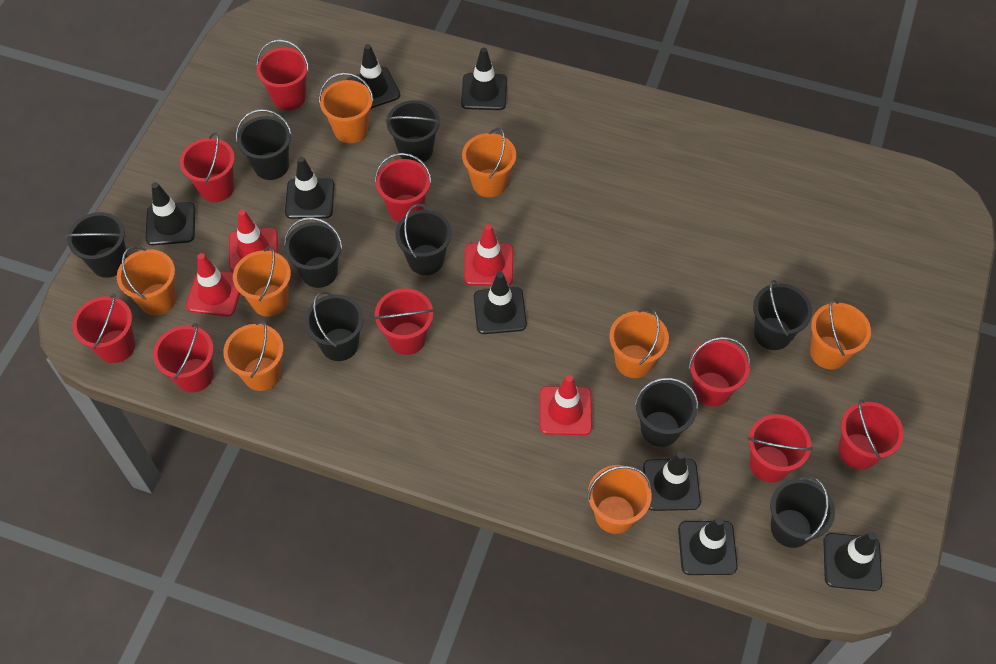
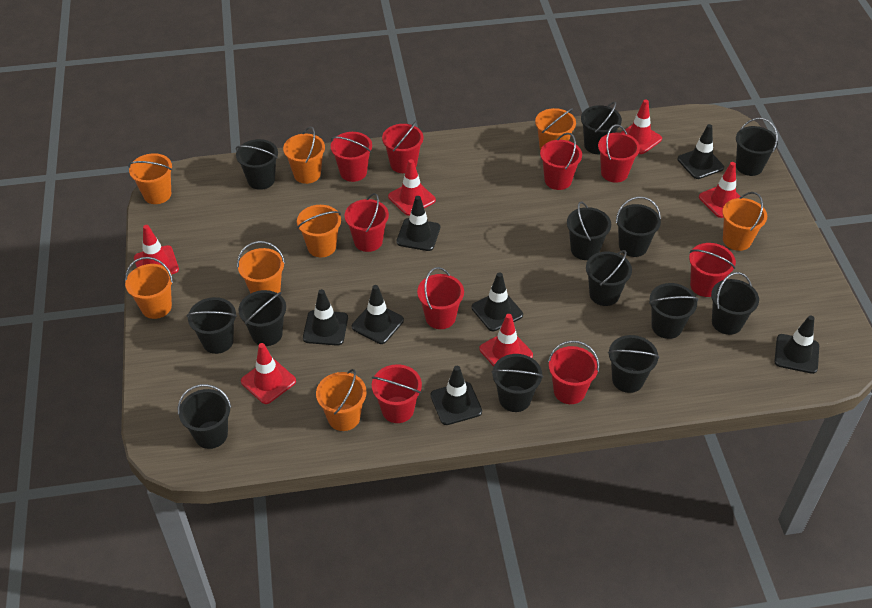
black bucket: [65,212,127,278] [236,109,292,180] [284,217,343,288] [304,291,364,361] [386,100,441,163] [395,204,452,275] [635,378,698,447] [753,280,812,350] [770,476,835,548] = 9 -> [178,384,231,449] [187,297,237,354] [236,139,278,190] [239,290,286,346] [491,354,543,412] [567,201,611,260] [581,102,622,154] [586,250,632,306] [608,335,659,393] [616,196,661,257] [649,283,698,339] [711,272,759,335] [736,118,778,176] = 13
black traffic cone: [145,182,196,245] [285,157,335,219] [347,44,400,109] [461,47,507,110] [474,272,527,334] [643,452,701,511] [678,517,738,575] [823,532,882,591] = 8 -> [303,289,348,346] [352,285,404,344] [396,196,440,251] [431,366,482,425] [472,272,523,331] [677,124,724,179] [774,315,819,374] = 7
red traffic cone: [186,253,240,317] [229,209,278,272] [464,224,513,286] [539,375,592,435] = 4 -> [134,225,179,274] [241,343,296,404] [388,159,436,216] [479,314,533,367] [621,99,662,154] [699,162,741,218] = 6

